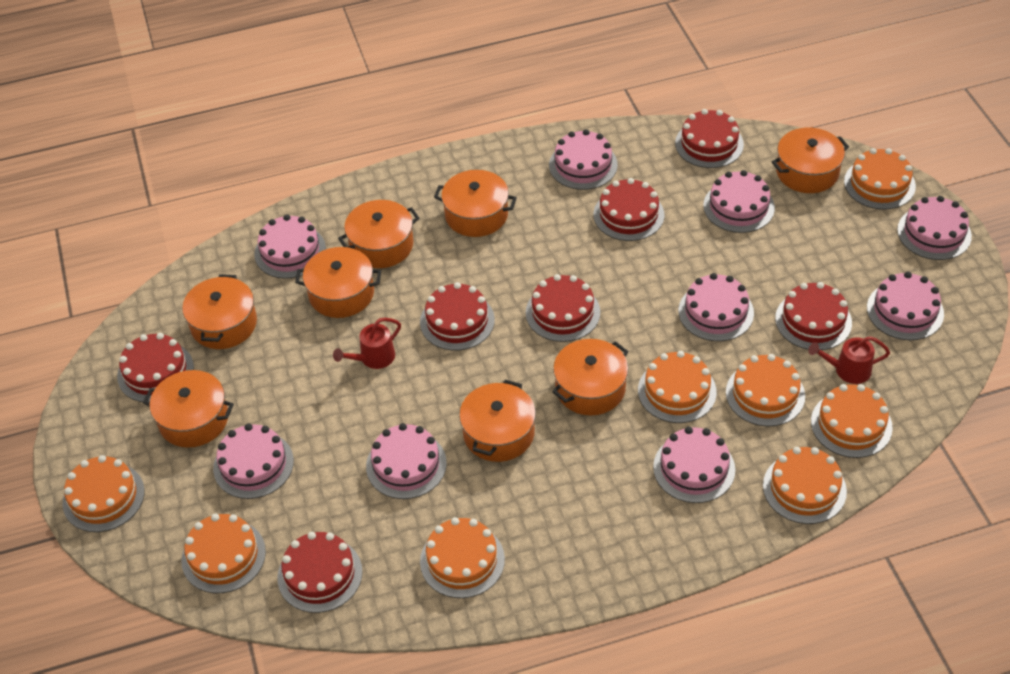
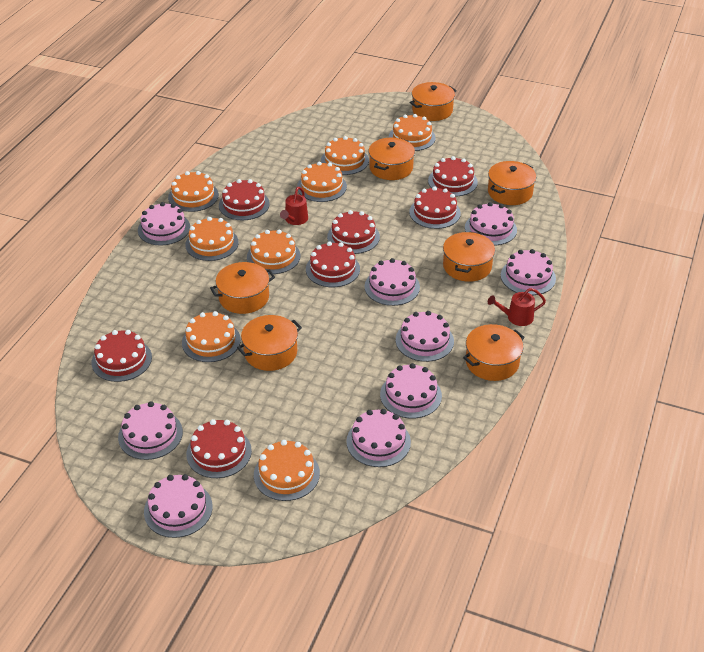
orange pot: [143,370,234,448] [182,274,257,349] [295,247,381,318] [338,200,420,268] [434,170,517,237] [459,380,536,462] [552,339,629,415] [772,128,849,193] = 8 -> [210,262,275,314] [237,315,302,371] [368,138,415,180] [410,82,457,121] [443,232,495,282] [463,324,525,381] [488,161,536,205] = 7

